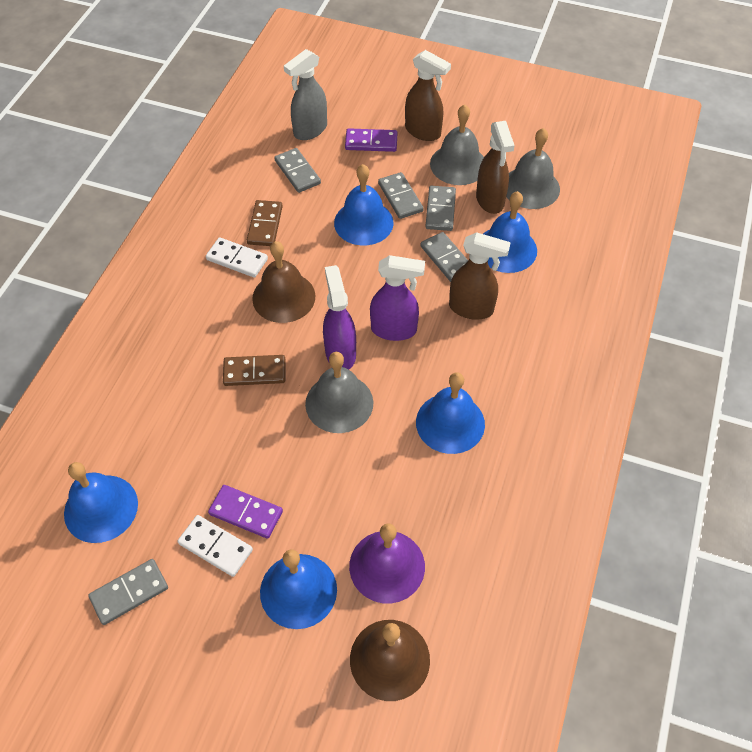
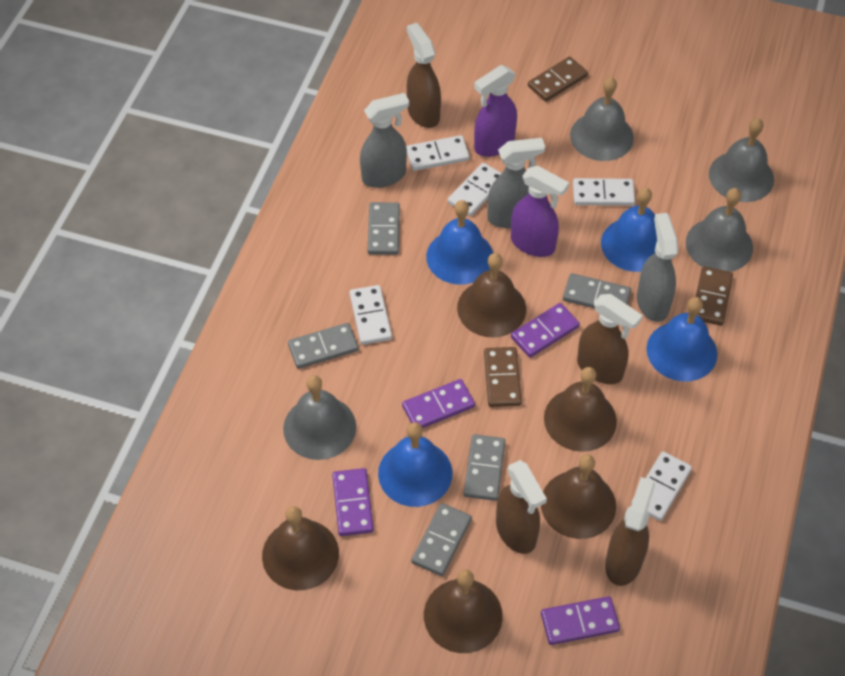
blue bell: [64,462,138,543] [260,550,337,629] [334,164,394,246] [416,372,485,454] [483,191,537,273] = 5 -> [378,422,452,507] [426,200,493,285] [601,187,657,272] [647,297,717,382] = 4
brown bell: [252,241,315,323] [350,620,430,701] = 2 -> [262,506,339,590] [424,569,503,653] [457,253,526,338] [541,454,616,539] [544,367,617,452] = 5
brown domino: [223,355,285,386] [247,200,283,246] = 2 -> [484,347,522,407] [528,56,588,102] [696,266,733,326] = 3
brown spray bottle: [405,50,451,141] [449,232,511,320] [476,121,515,214] = 3 -> [407,23,441,128] [496,460,547,554] [577,294,643,384] [605,477,655,586] = 4
grey bell: [305,352,373,433] [430,104,484,185] [506,128,560,209] = 3 -> [283,375,356,460] [570,77,634,161] [686,188,753,272] [709,118,774,202] = 4
grey spray bottle: [284,49,327,140] = 1 -> [360,93,409,188] [488,138,545,228] [637,213,678,322] = 3
purple bell: [349,523,425,603] = 1 -> none = 0
purple domino: [208,485,283,539] [345,128,397,152] = 2 -> [332,468,374,536] [402,379,475,428] [511,303,580,358] [541,596,620,645] = 4
white domino: [178,515,253,577] [206,237,268,278] = 2 -> [349,285,392,345] [406,135,470,171] [448,163,502,216] [573,178,635,206] [631,451,692,521] = 5

